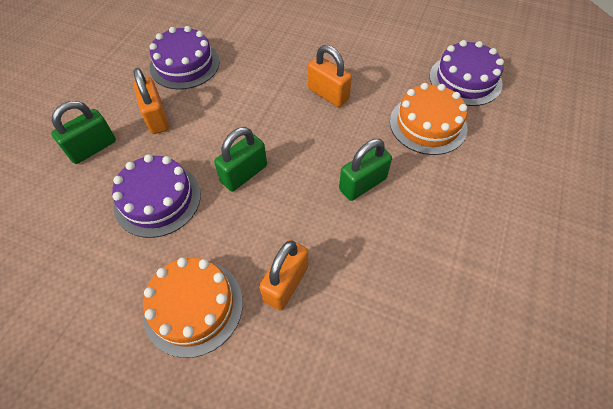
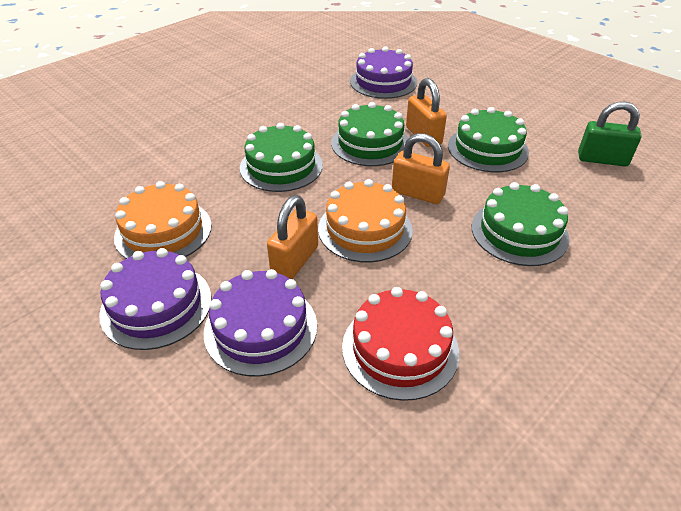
green cake: none = 0 -> [240,123,323,192] [331,102,408,166] [448,107,529,172] [472,182,569,266] = 4
green padlock: [51,101,116,164] [214,127,267,191] [339,139,392,201] = 3 -> [578,101,642,167] = 1
red cake: none = 0 -> [342,287,459,401] = 1

